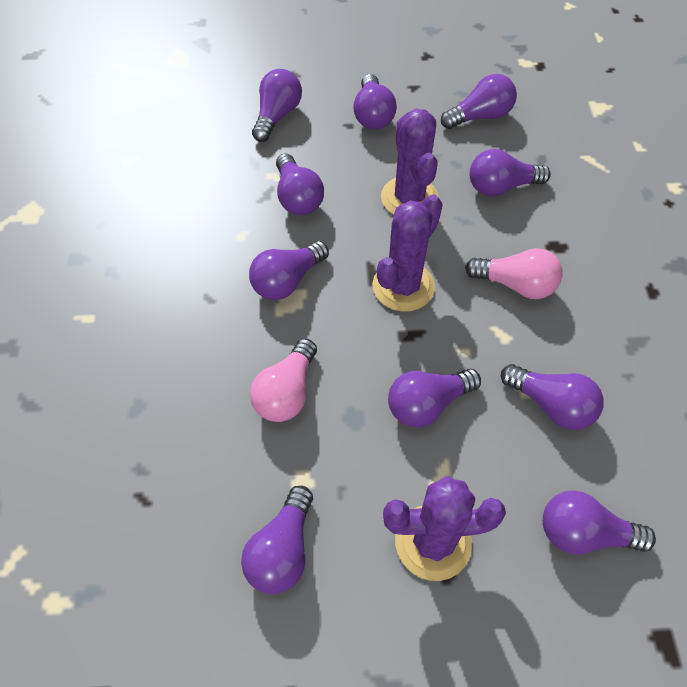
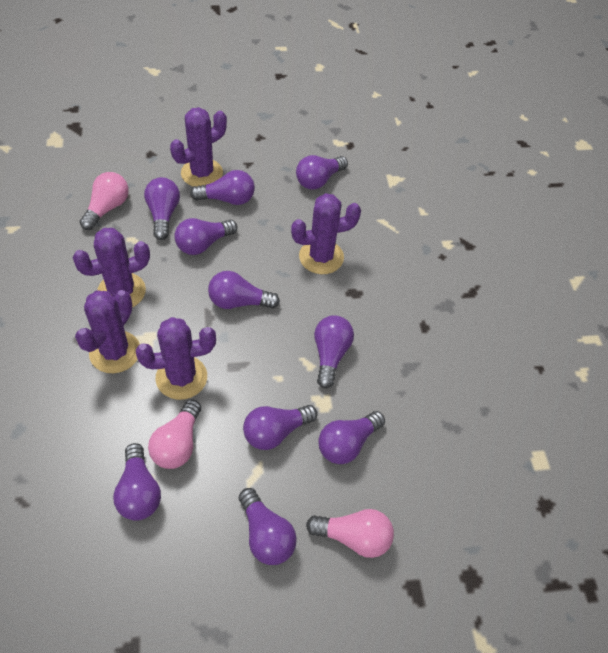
pink light bulb: [250,338,317,422] [465,248,562,299] = 2 -> [80,172,129,230] [148,399,201,469] [306,509,394,558] = 3
purple cactus: [372,194,443,312] [381,109,439,215] [383,476,506,581] = 3 -> [73,228,150,307] [75,290,140,373] [136,317,216,400] [170,107,227,187] [291,193,361,274] = 5

